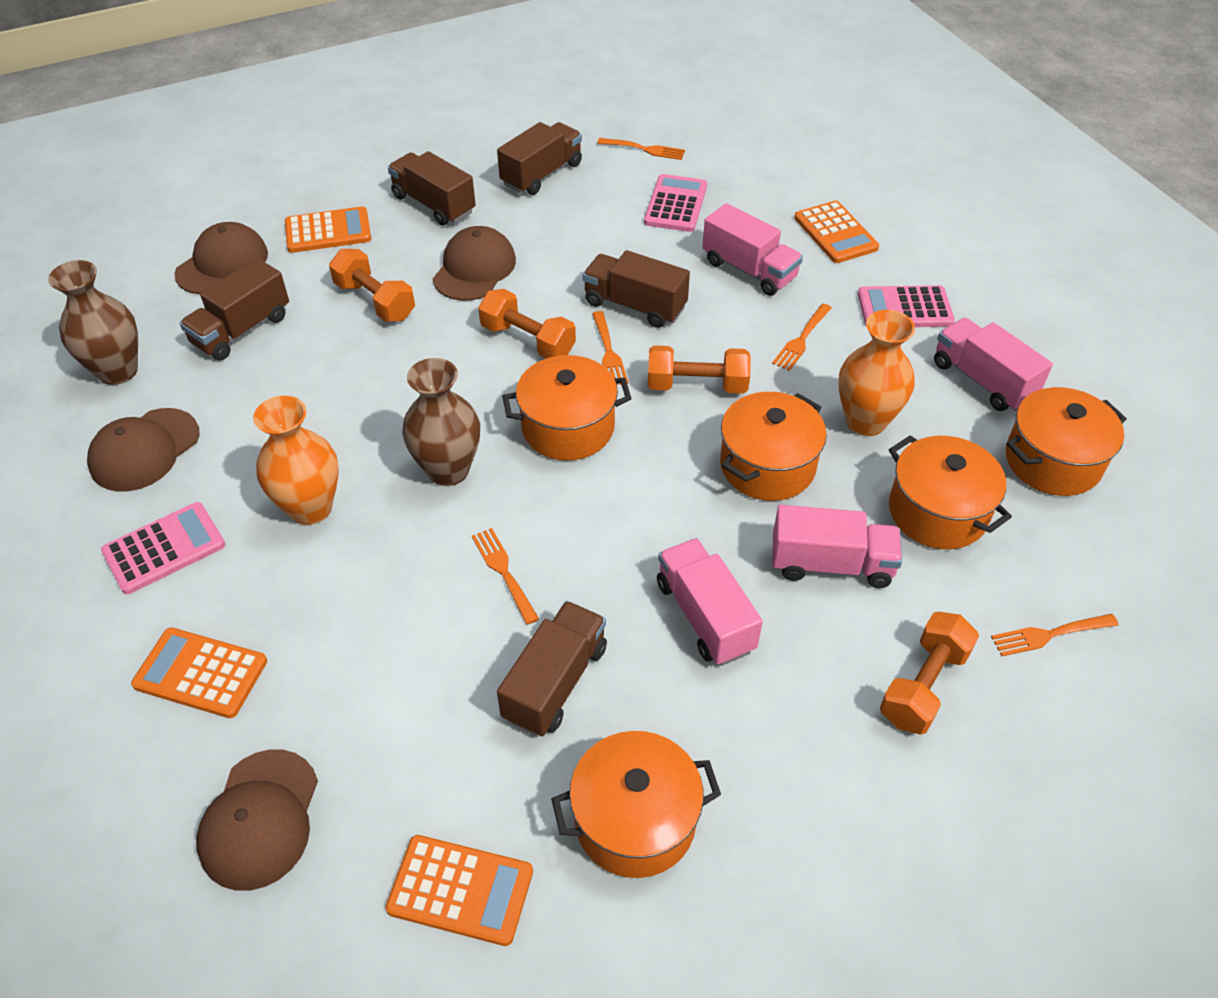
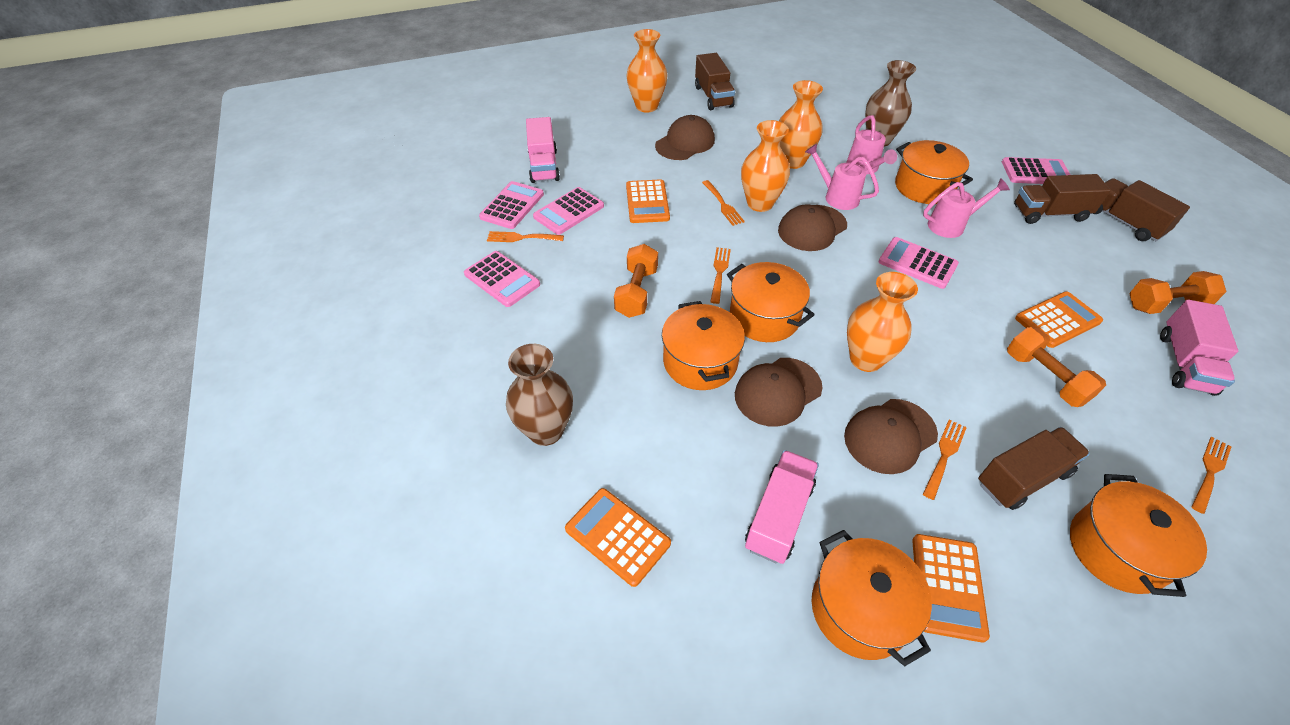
brown truck: [180,258,289,360] [388,151,476,226] [497,122,582,195] [497,601,607,737] [583,250,690,328] = 5 -> [695,53,735,110] [978,427,1090,510] [1014,174,1111,224] [1092,178,1190,241] = 4
orange dumbbell: [329,249,415,322] [478,289,576,359] [648,345,751,394] [880,612,979,735] = 4 -> [614,244,658,318] [1007,327,1106,407] [1129,271,1226,314] = 3
orange vase: [253,396,339,525] [839,310,915,436] = 2 -> [626,29,668,113] [741,120,790,212] [779,80,823,169] [847,272,918,372] = 4
pink calculator: [101,502,225,594] [644,174,707,232] [858,285,955,327] = 3 -> [464,251,540,307] [479,181,544,229] [533,187,604,235] [879,237,959,289] [1002,157,1070,184] = 5
pink truck: [657,538,763,666] [702,203,803,296] [772,505,902,588] [934,318,1053,411] = 4 -> [526,117,560,183] [745,450,819,564] [1160,300,1238,396] = 3
pink watering can: none = 0 -> [805,144,879,210] [846,115,897,174] [923,178,1010,238] = 3

